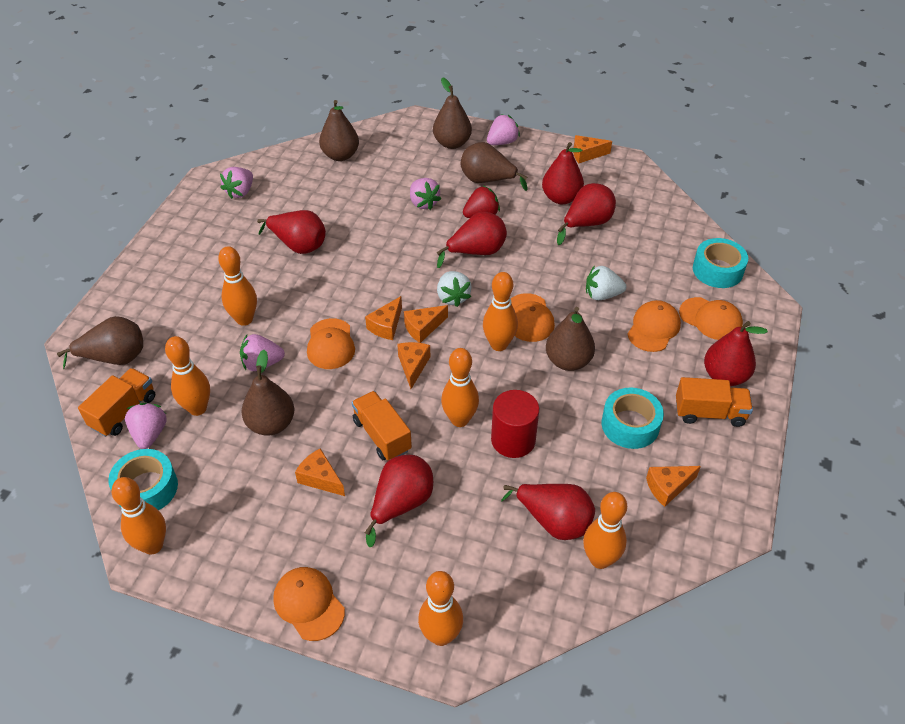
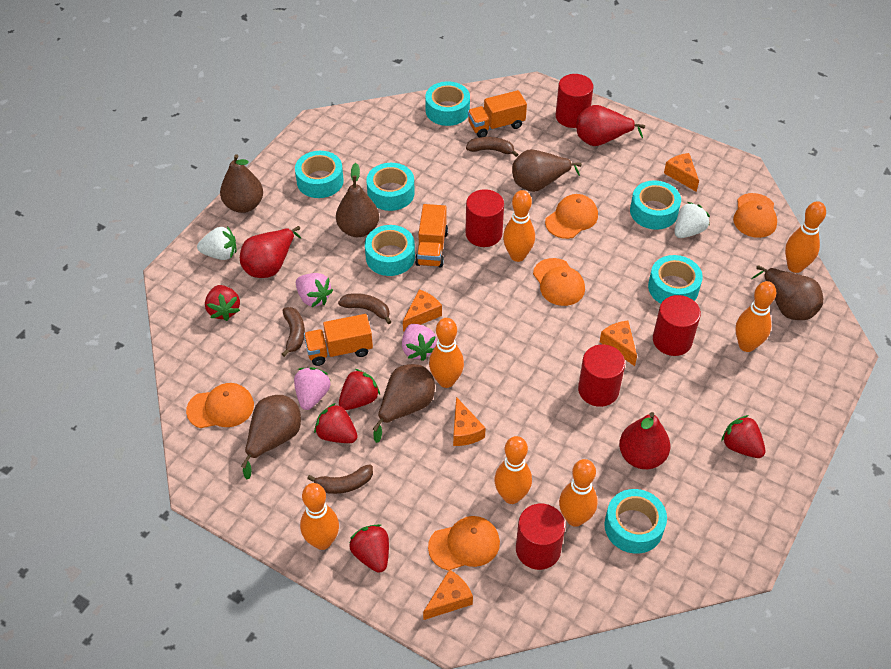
brown banana: none = 0 -> [282,307,305,357] [307,464,373,494] [338,293,391,324] [466,137,518,157] = 4
orange cheese: [295,448,345,496] [365,296,402,340] [397,342,430,389] [404,305,448,343] [573,135,612,163] [646,466,701,507] = 6 -> [403,289,442,332] [423,570,473,620] [453,397,486,446] [600,321,637,366] [664,153,699,192] = 5
pink strawberry: [125,403,167,449] [220,167,253,199] [240,334,285,371] [410,178,441,210] [487,114,520,145] = 5 -> [294,367,331,410] [296,273,333,307] [402,324,437,361] = 3
red cylinder: [491,390,539,458] = 1 -> [465,189,504,247] [516,504,565,570] [556,74,593,128] [578,345,625,407] [653,295,701,356] = 5
red pear: [257,210,326,254] [365,455,433,547] [436,212,507,268] [501,484,595,540] [542,142,584,204] [557,183,616,245] [704,321,768,386] = 7 -> [240,226,301,278] [577,105,645,146] [619,412,670,469] = 3
red strawberry: [463,186,500,218] = 1 -> [205,285,240,321] [314,403,358,443] [339,369,380,410] [349,524,389,573] [721,415,766,458] = 5
turquoise tape: [108,449,178,510] [602,388,664,449] [693,238,748,288] = 3 -> [295,151,344,198] [365,225,415,276] [366,163,415,211] [425,81,470,126] [604,489,667,554] [630,180,681,230] [648,255,703,304] = 7

